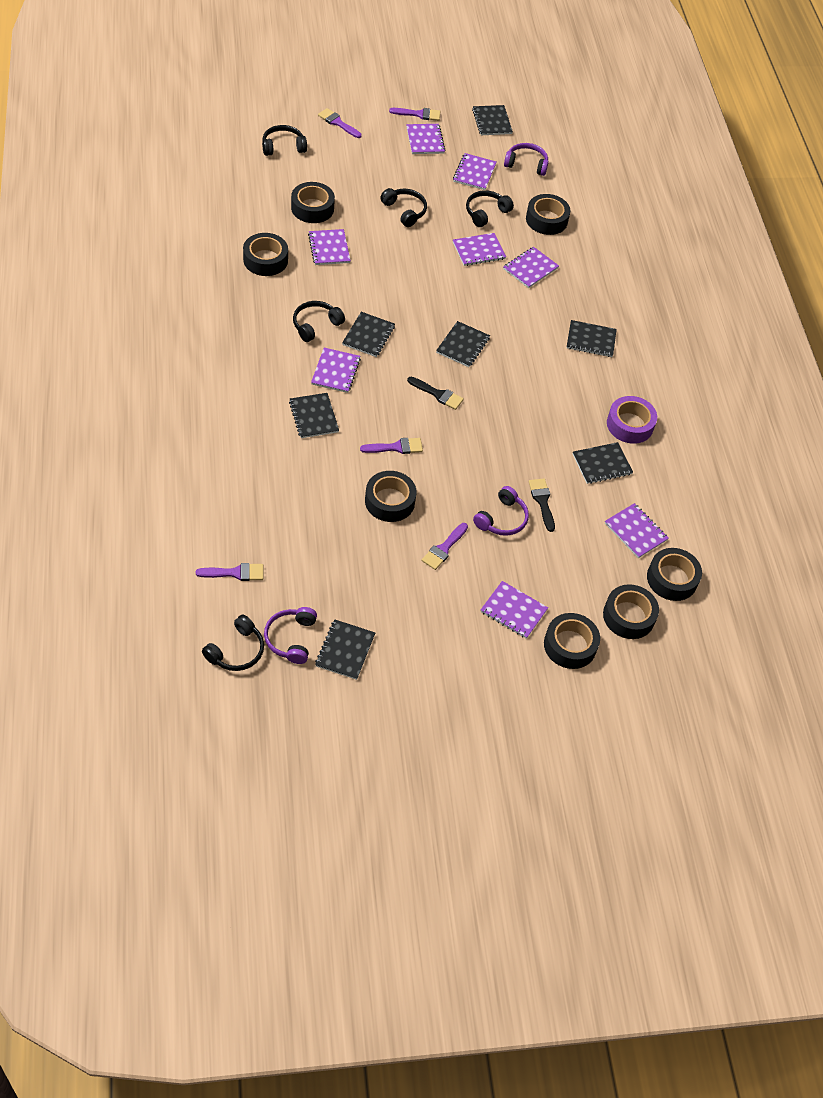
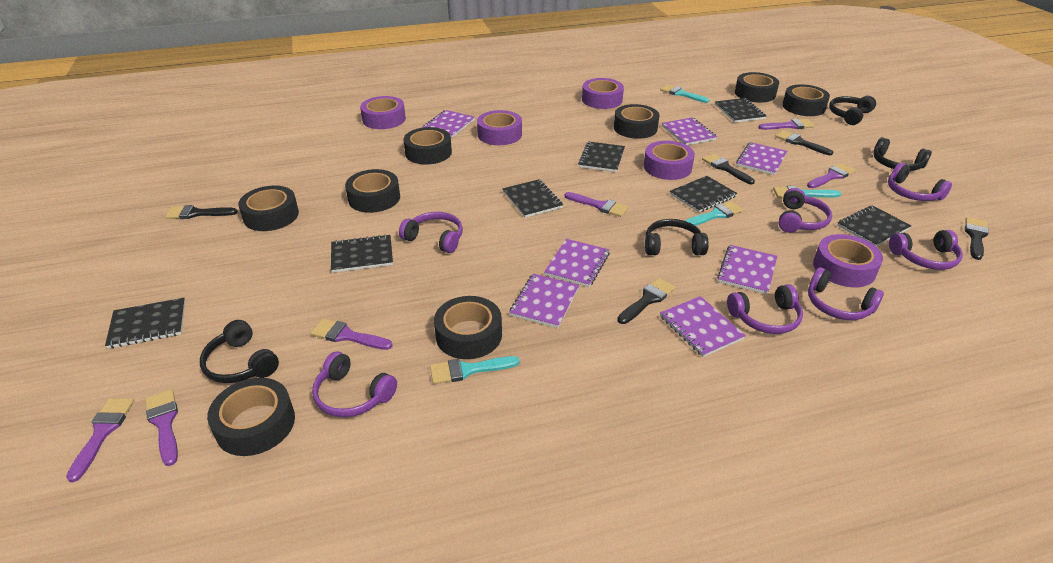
black brush: [407,377,464,410] [528,479,555,532] = 2 -> [165,205,238,219] [617,278,676,324] [702,153,755,184] [775,130,833,155] [965,217,989,260] = 5
black headphones: [202,615,264,671] [262,125,307,156] [293,301,345,342] [380,188,427,227] [466,190,514,227] = 5 -> [200,320,279,383] [645,219,709,255] [829,96,876,125] [873,137,932,171] = 4
black tape: [243,233,288,276] [291,182,335,223] [365,471,417,522] [526,194,571,235] [544,613,600,669] [603,584,659,639] [647,548,702,601] = 7 -> [207,378,295,456] [238,186,299,231] [345,169,400,213] [403,127,452,165] [434,296,502,359] [614,104,659,139] [735,72,779,103] [782,84,830,116] = 8
purple brush: [196,563,263,581] [318,108,362,138] [360,438,423,454] [389,108,440,121] [421,523,468,570] = 5 -> [66,398,134,482] [145,389,178,466] [311,319,393,350] [564,192,628,217] [758,119,815,130] [807,163,856,188] = 6
purple headphones: [264,607,317,664] [473,486,529,536] [504,143,549,176] = 3 -> [312,351,397,417] [399,212,463,253] [727,284,803,334] [779,188,832,233] [808,267,884,320] [888,163,952,201] [889,230,963,270] = 7
purple notebook: [308,229,351,265] [311,348,361,393] [406,124,445,154] [453,153,496,190] [453,233,506,266] [481,581,548,639] [503,247,559,288] [605,503,669,558] = 8 -> [422,110,475,138] [509,274,579,328] [544,239,610,287] [660,296,746,357] [662,117,717,145] [717,245,777,294] [736,142,787,175] = 7
purple tape: [607,396,657,444] = 1 -> [360,96,406,129] [477,110,522,145] [582,78,624,109] [644,141,695,180] [813,234,883,287] = 5
turquoise brush: none = 0 -> [430,356,520,384] [660,84,709,103] [685,201,743,226] [773,186,841,198] = 4

